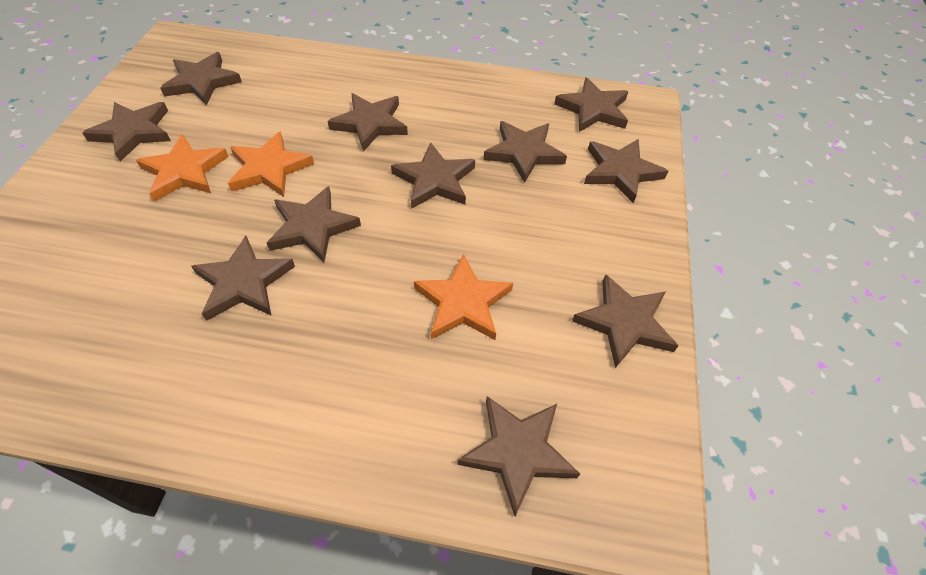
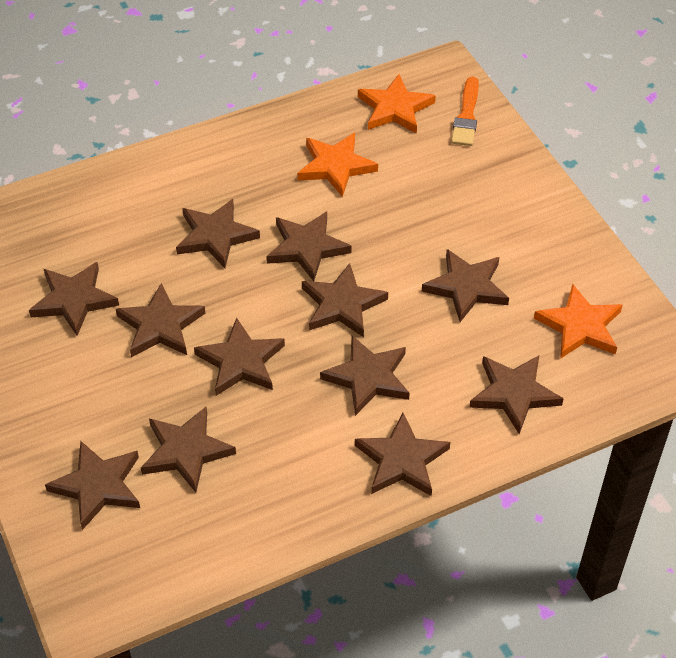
brown star: [82,102,171,161] [160,52,242,105] [191,236,295,321] [267,186,361,262] [328,93,408,152] [391,142,475,209] [458,396,580,516] [483,121,567,183] [554,77,628,132] [572,274,679,368] [584,139,668,203] = 11 -> [29,262,119,336] [45,441,140,530] [116,283,205,357] [141,407,236,492] [176,199,260,268] [194,318,285,396] [266,211,351,281] [302,263,388,337] [320,336,409,416] [355,413,450,496] [422,249,509,322] [469,356,564,434] = 12
orange brush: none = 0 -> [451,77,479,146] = 1

